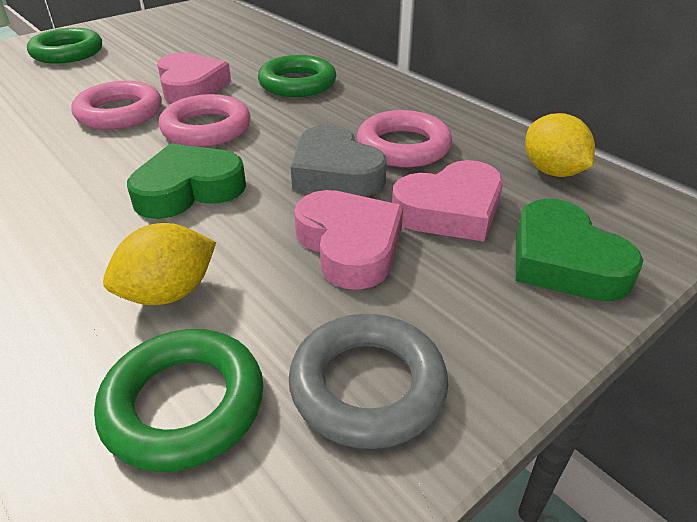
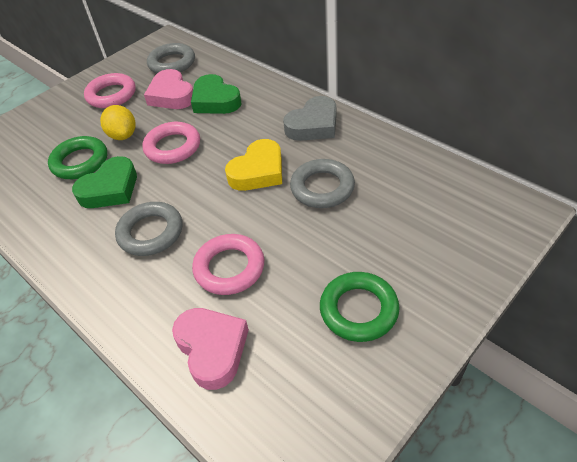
green ring: [27,28,102,64] [94,329,263,472] [258,55,336,97] = 3 -> [48,136,107,179] [320,272,400,342] = 2
grey ring: [289,314,448,449] = 1 -> [115,202,182,256] [147,43,195,73] [290,159,355,208] = 3
pink heart: [157,52,231,104] [294,190,403,290] [392,160,503,241] = 3 -> [144,69,193,109] [172,308,249,390] = 2
yellow heart: none = 0 -> [225,139,282,191] = 1
yellow lemon: [103,223,216,305] [525,113,595,177] = 2 -> [100,105,136,140] = 1

